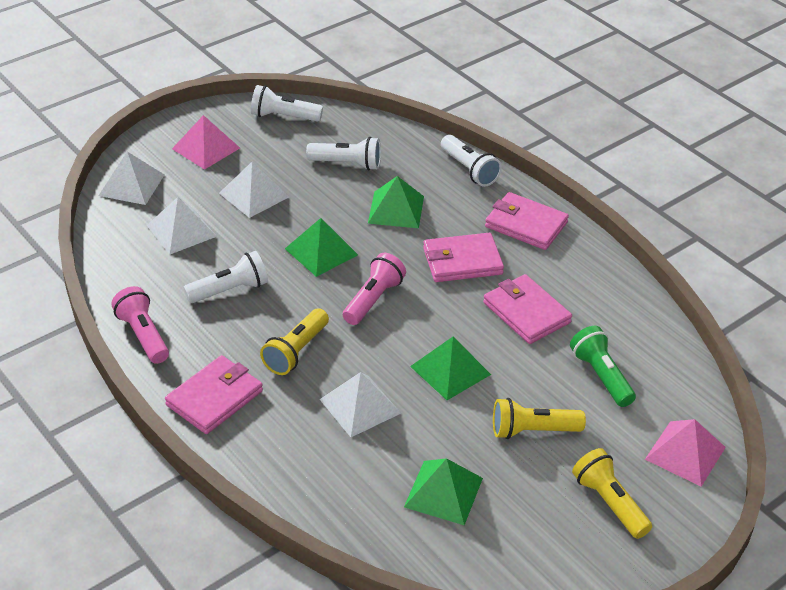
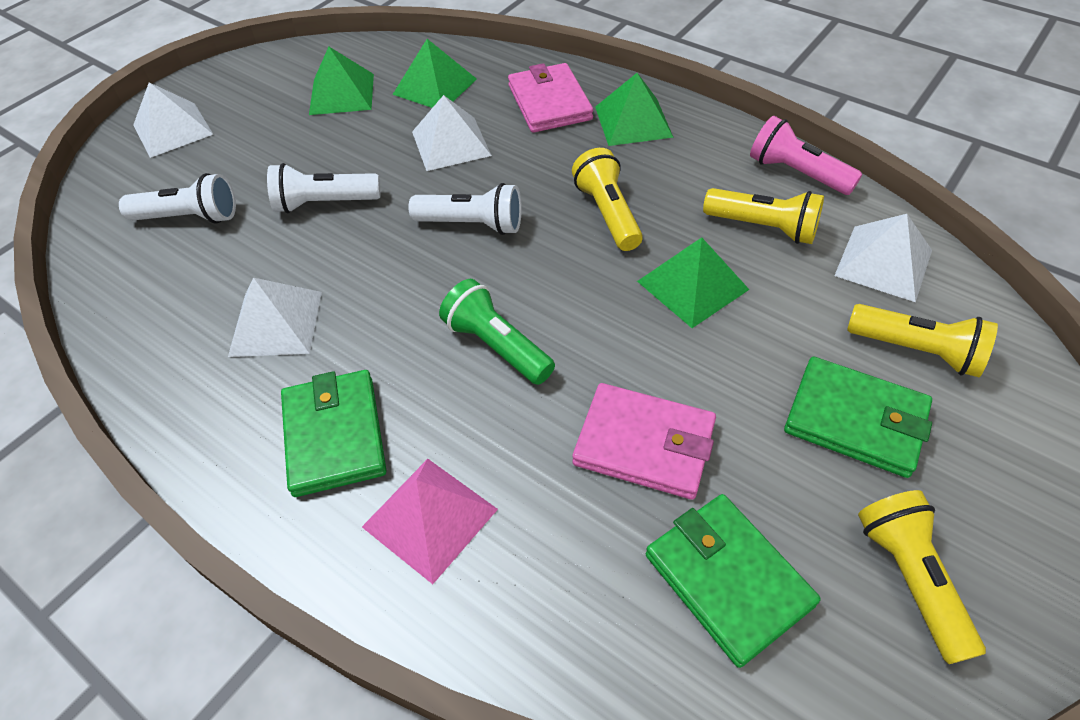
green wallet: none = 0 -> [281,370,387,497] [646,494,821,668] [784,357,932,478] = 3
pink flashlight: [111,286,169,364] [343,253,406,325] = 2 -> [750,116,862,195] = 1
pink pyramid: [172,115,240,170] [645,419,726,487] = 2 -> [362,459,498,584] = 1
pink wallet: [165,355,263,434] [423,233,504,282] [483,274,572,344] [485,192,569,250] = 4 -> [508,63,593,133] [573,383,716,500] = 2
white flashlight: [183,251,268,303] [251,85,323,122] [306,137,381,170] [441,135,502,187] = 4 -> [119,173,236,224] [267,163,380,213] [408,183,522,235] = 3
yellow flashlight: [260,308,329,375] [493,398,586,439] [572,448,652,539] = 3 -> [572,148,643,251] [703,188,824,244] [847,304,998,377] [858,490,986,664] = 4

